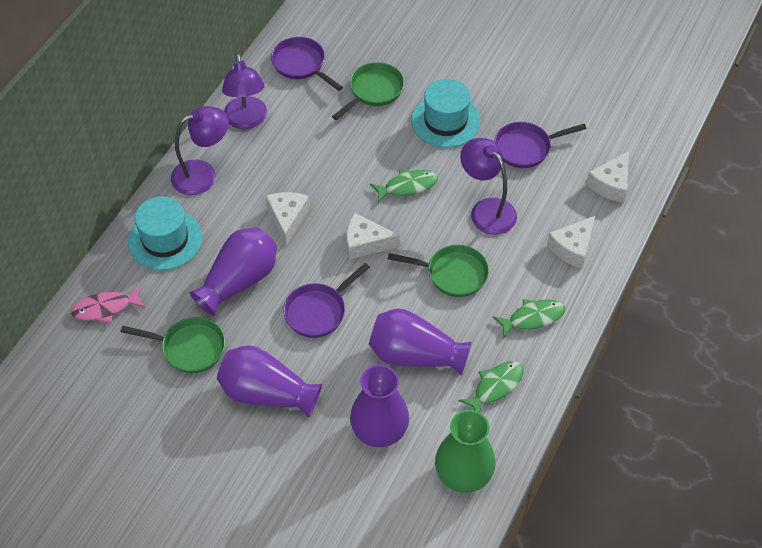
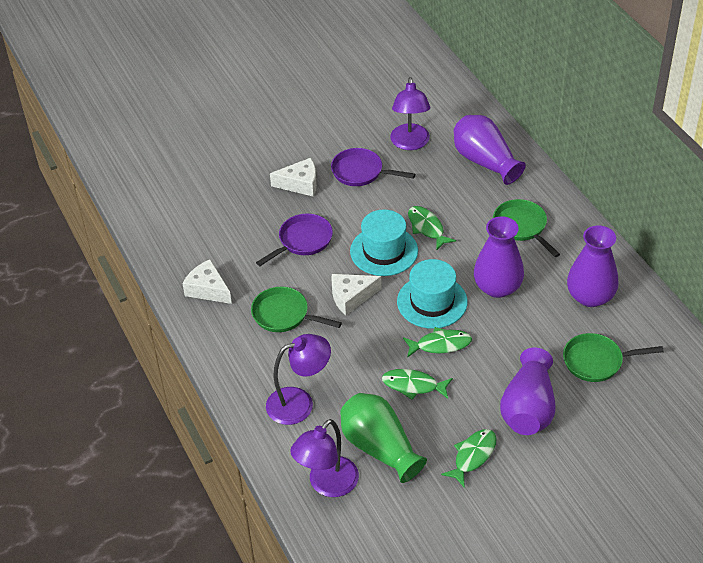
green fish: [370,169,438,203] [459,361,524,412] [493,299,565,339] = 3 -> [382,369,453,400] [403,327,472,358] [408,206,456,250] [441,429,497,487] = 4
pink fish: [71,286,145,323] = 1 -> none = 0
purple pan: [271,37,343,91] [283,263,370,338] [494,122,587,168] = 3 -> [256,214,333,266] [331,148,415,186] = 2
white cheese: [266,192,310,246] [347,213,400,260] [547,215,596,268] [586,151,629,203] = 4 -> [182,260,232,304] [270,158,317,197] [332,274,381,315] = 3

